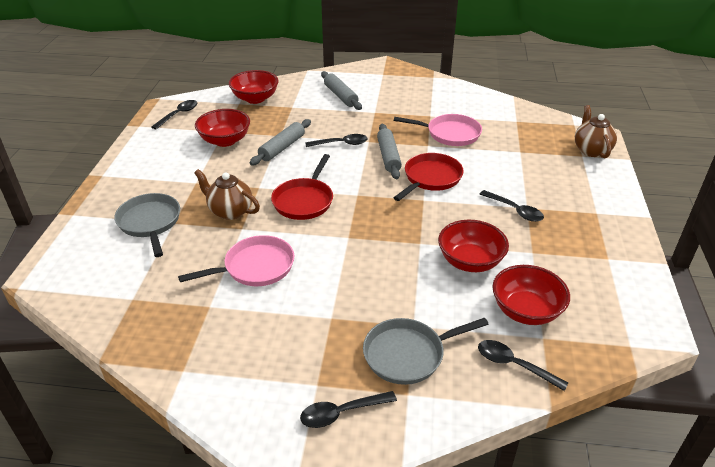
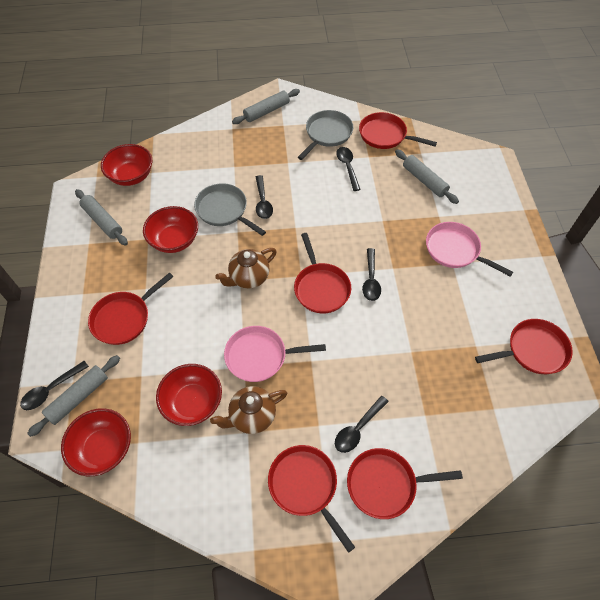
grey rolling pin: [250,119,311,165] [321,71,362,110] [377,124,402,179] = 3 -> [27,355,120,437] [75,189,128,246] [232,89,300,124] [395,149,459,204] = 4
red pan: [271,154,333,220] [394,153,464,201] = 2 -> [88,272,174,345] [268,445,355,553] [294,233,351,313] [347,448,463,519] [359,112,437,149] [475,319,573,374] = 6

